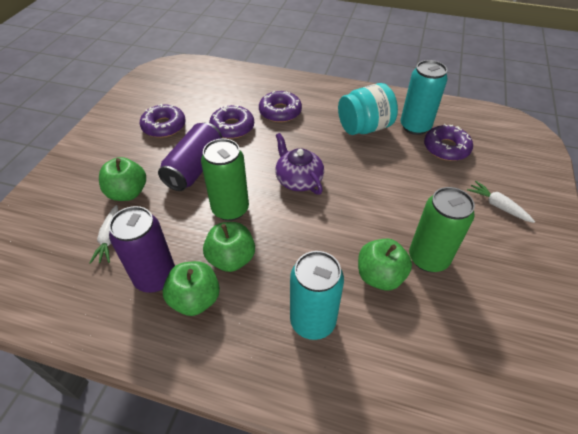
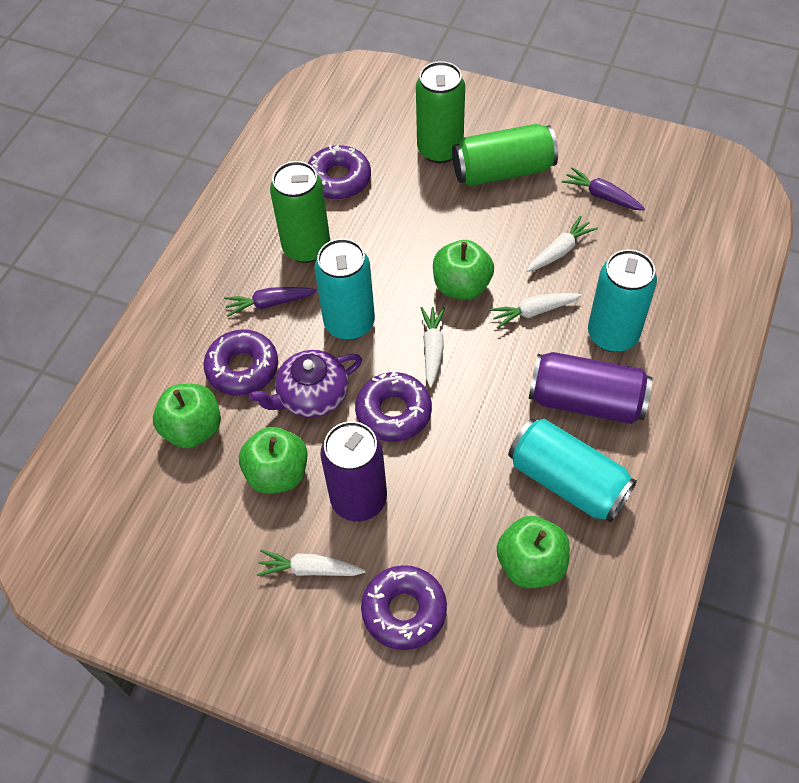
green can: [201,138,249,221] [409,187,475,272] = 2 -> [270,161,330,263] [416,61,465,163] [452,124,558,186] = 3
purple carrot: none = 0 -> [224,287,317,317] [562,167,645,210] = 2
turquoise can: [290,251,344,340] [400,60,447,135] = 2 -> [314,239,375,340] [508,419,637,523] [588,250,657,352] = 3
turquoise jar: [338,83,398,135] = 1 -> none = 0
white carrot: [90,205,119,264] [467,181,535,223] = 2 -> [256,549,365,576] [421,307,445,388] [489,293,582,328] [526,216,598,272] = 4

